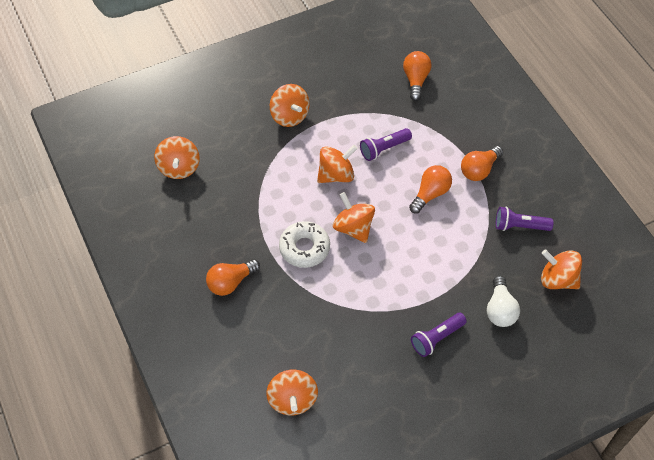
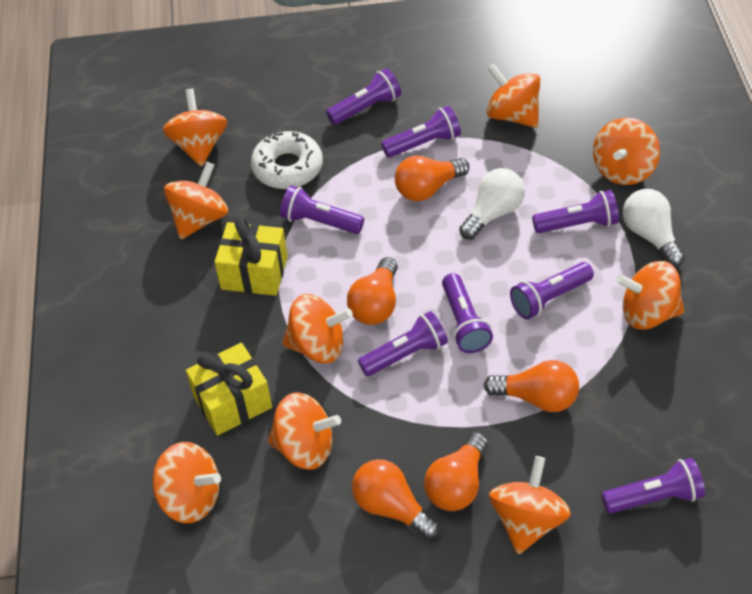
orange light bulb: [206,259,260,296] [403,51,431,101] [409,165,452,213] [461,146,503,181] = 4 -> [347,257,398,325] [352,459,440,539] [395,156,469,201] [424,432,488,511] [484,360,579,412] = 5
orange spinning top: [154,136,200,179] [266,370,318,415] [270,84,310,127] [317,145,358,183] [333,192,375,243] [541,250,582,289] = 6 -> [152,442,221,523] [163,88,228,167] [164,162,228,239] [268,392,341,470] [282,294,353,363] [486,63,540,128] [489,456,571,554] [593,118,660,185] [616,261,685,330] = 9
purple flashlight: [360,128,412,161] [411,313,467,357] [496,207,554,231] = 3 -> [280,185,364,234] [326,68,401,125] [358,311,448,376] [381,106,461,158] [442,273,493,353] [510,262,594,319] [532,190,619,233] [602,458,705,514] = 8
white light bulb: [487,276,520,327] = 1 -> [459,168,525,240] [623,189,685,267] = 2
yellow gift: none = 0 -> [186,343,272,436] [214,217,288,296] = 2

